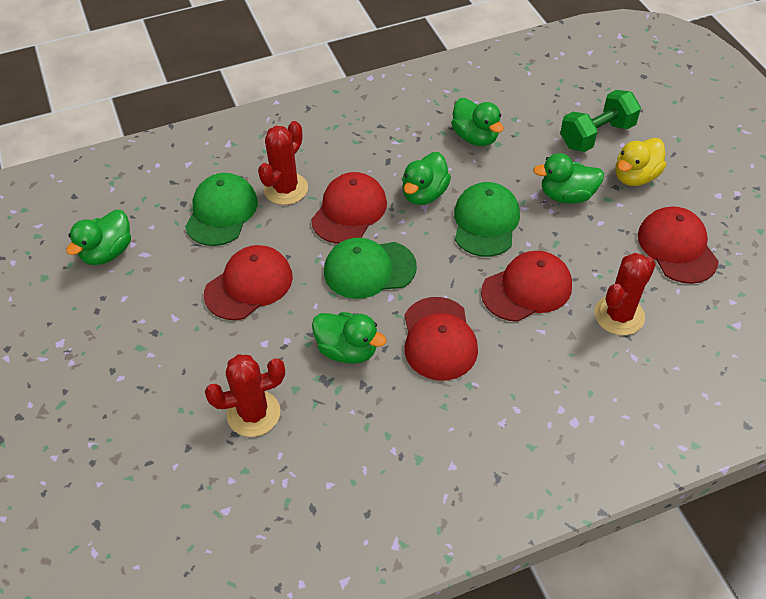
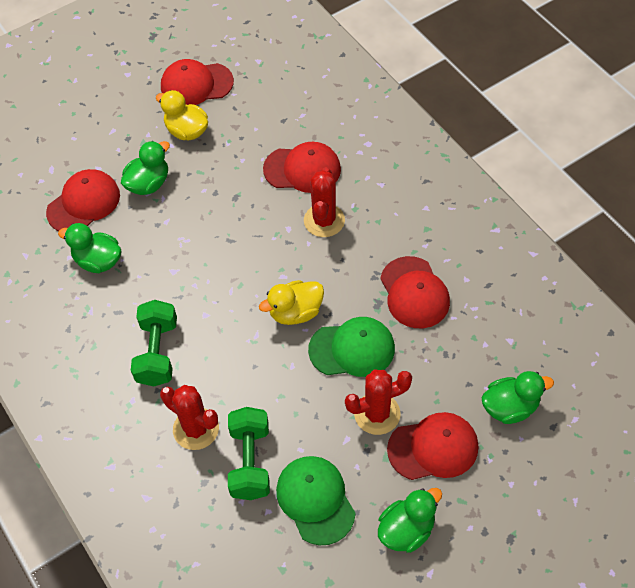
green cap: [185,173,258,246] [324,238,417,299] [454,182,520,257] = 3 -> [276,456,356,546] [308,317,395,377] = 2
green duck: [66,210,131,265] [312,312,387,364] [402,152,451,205] [451,98,504,146] [533,153,604,203] = 5 -> [58,223,121,273] [121,141,170,195] [378,488,442,553] [482,371,554,424] = 4
green dumbbell: [560,90,641,152] = 1 -> [131,300,177,386] [228,407,270,500] = 2
yellow duck: [616,138,666,186] = 1 -> [156,90,208,141] [259,280,324,325] = 2

